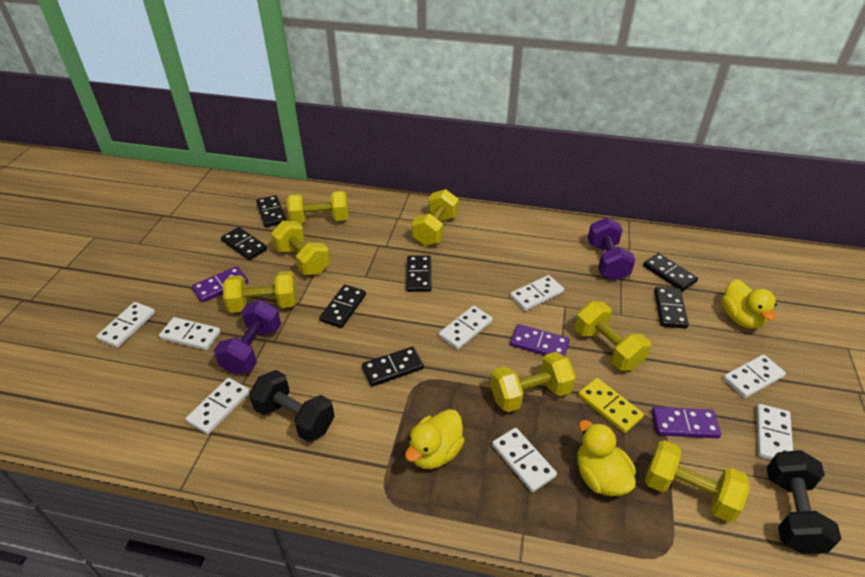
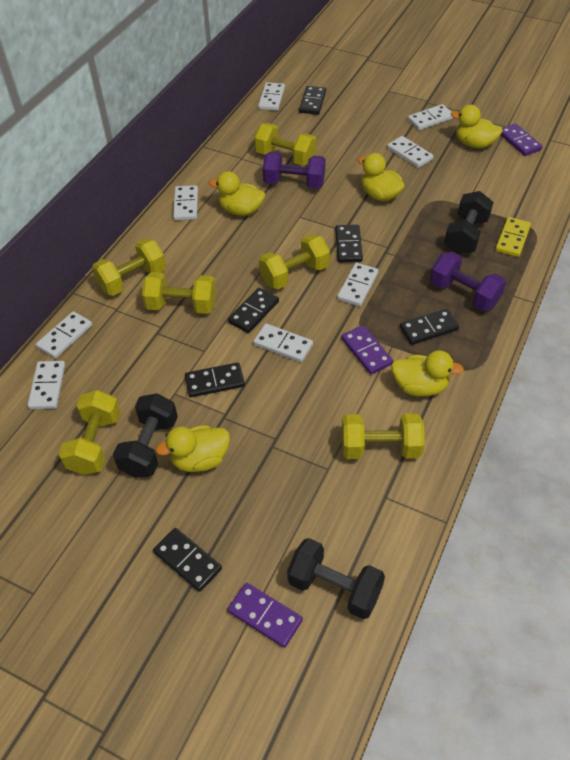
black domino: [221,227,267,260] [256,195,287,227] [319,285,366,328] [362,346,424,387] [406,255,431,292] [643,253,698,291] [654,287,689,329] = 7 -> [153,528,222,592] [185,362,245,397] [228,288,279,333] [299,86,326,115] [335,225,363,262] [400,309,459,345] = 6
black dumbbell: [249,370,335,442] [767,450,842,554] = 2 -> [113,393,178,478] [287,538,385,619] [444,191,493,254] = 3
yellow duck: [405,409,465,469] [577,420,636,496] [721,279,777,329] = 3 -> [155,425,230,472] [209,171,265,216] [358,153,405,201] [391,350,464,396] [451,104,503,148] = 5
yellow dumbbell: [223,271,297,313] [271,221,330,275] [287,190,348,224] [412,189,459,246] [490,352,576,412] [574,301,651,371] [645,440,750,522] = 7 -> [59,390,121,475] [92,238,166,296] [142,272,216,314] [254,123,317,166] [259,234,330,289] [342,413,425,459] = 6

